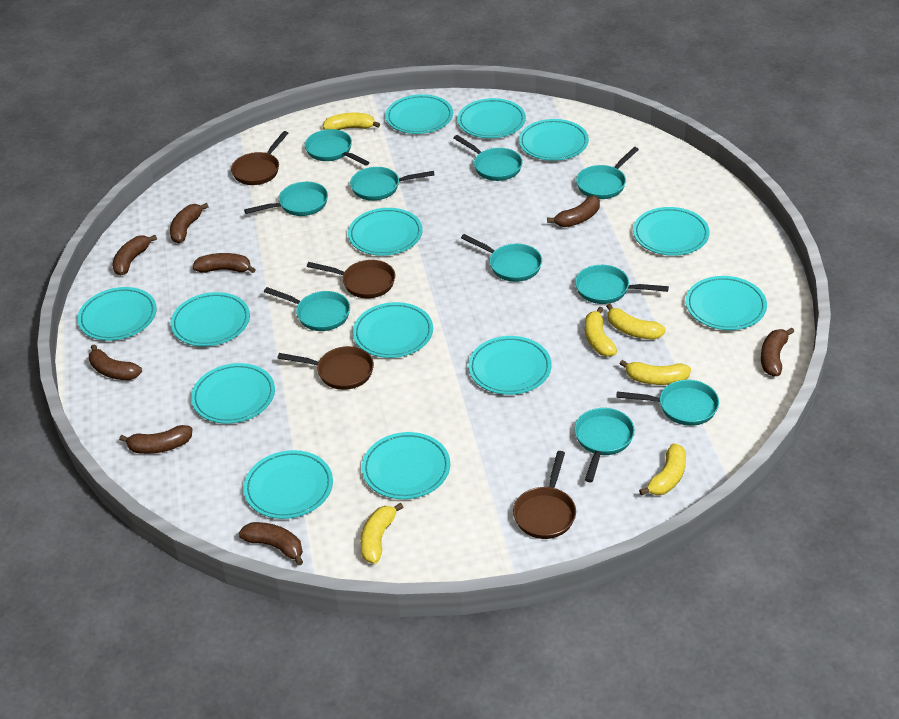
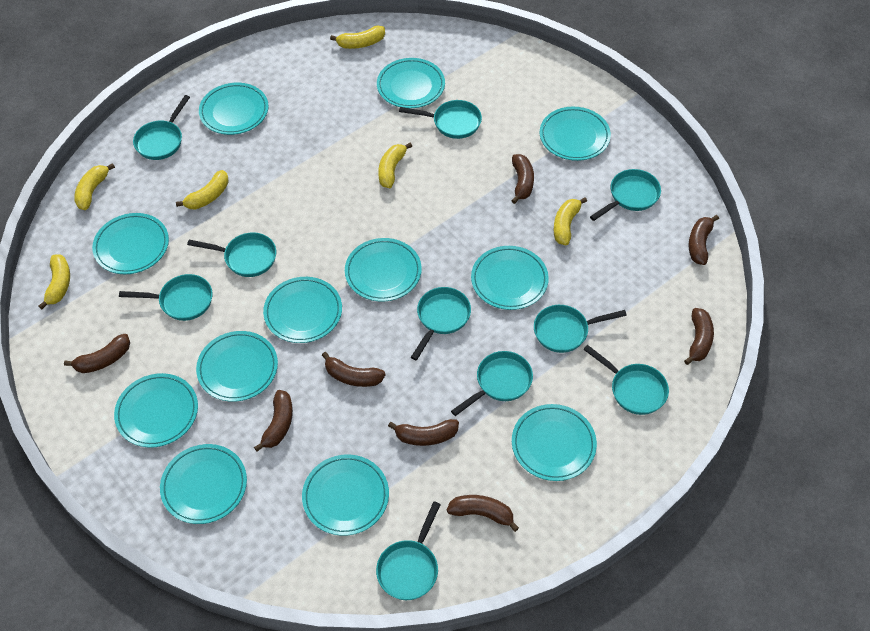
brown pan: [231,131,288,185] [278,346,374,390] [307,260,395,298] [513,451,576,539] = 4 -> none = 0
turquoise plate: [77,287,157,341] [170,292,250,346] [191,363,275,424] [243,450,333,519] [348,208,423,256] [353,302,433,358] [362,432,450,499] [386,94,453,134] [457,98,526,138] [468,336,551,395] [519,119,589,161] [633,207,710,256] [686,276,767,330] = 13 -> [92,213,169,274] [114,373,198,448] [160,444,247,524] [196,331,278,402] [199,83,269,135] [263,277,342,343] [302,454,389,536] [345,238,422,301] [377,58,445,108] [471,246,549,310] [512,404,597,481] [540,107,611,161] = 12

